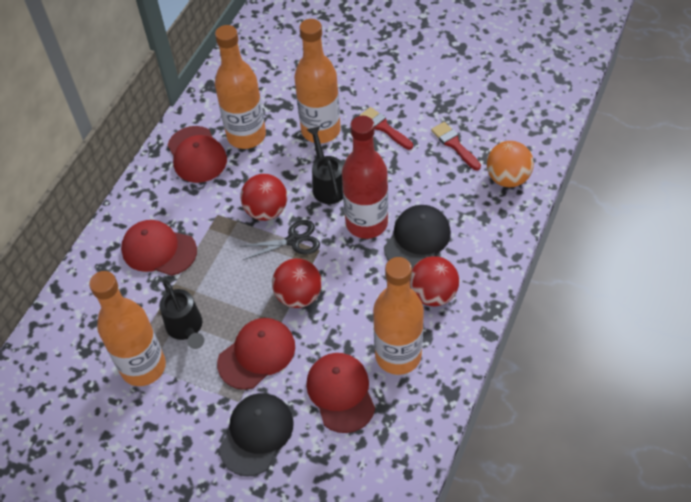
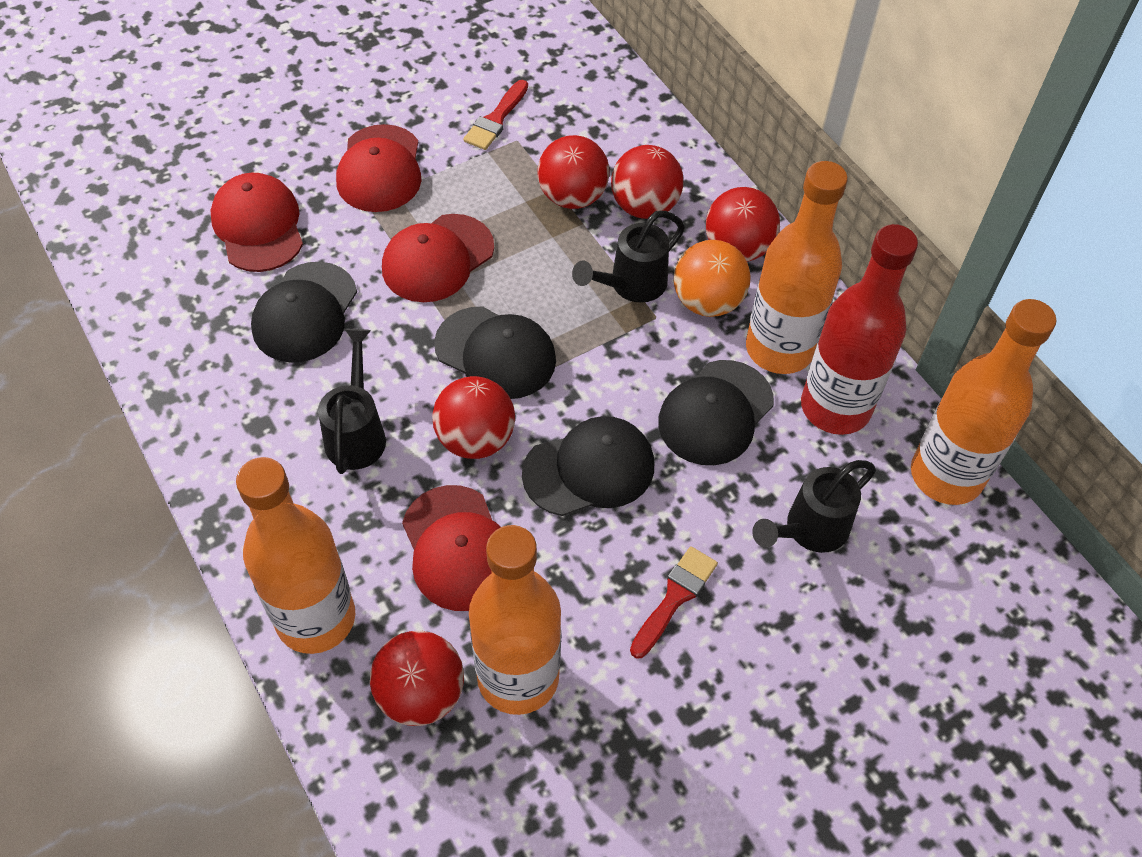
black cap: [219,393,294,476] [384,205,451,268] = 2 -> [251,262,357,362] [434,306,556,399] [522,416,654,516] [658,360,774,465] = 4
black scissors: [240,220,320,260] = 1 -> none = 0
black watering can: [159,279,204,349] [307,126,343,204] = 2 -> [318,329,386,474] [572,211,685,303] [752,460,876,553] = 3
red ball: [240,174,287,221] [272,258,322,308] [410,256,459,306] = 3 -> [370,631,464,726] [432,376,515,459] [538,135,610,209] [611,145,684,219] [705,187,780,262] = 5

